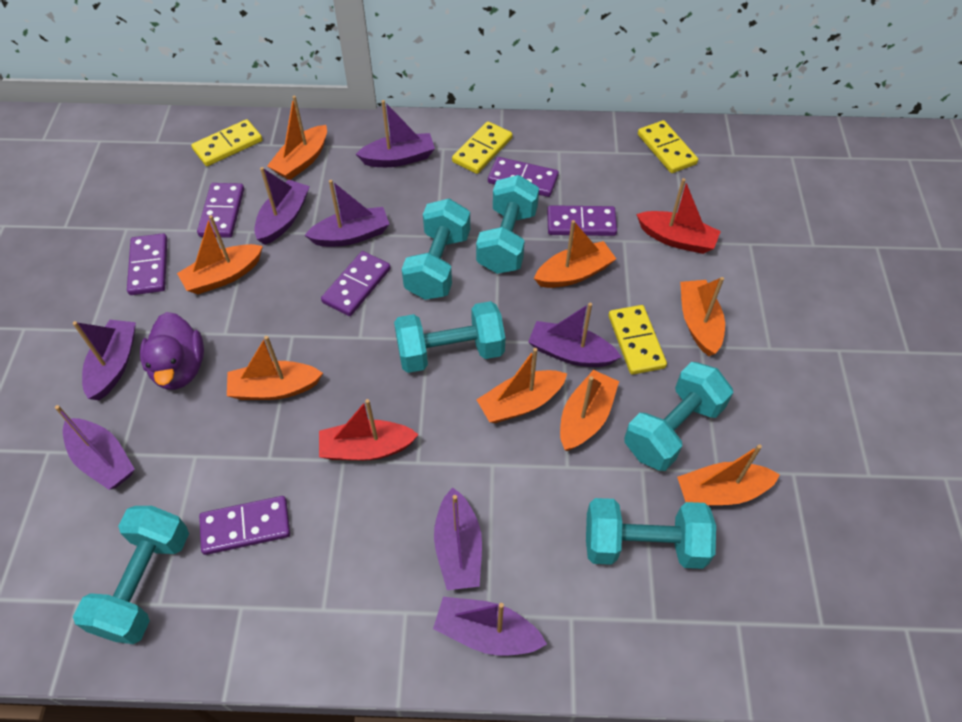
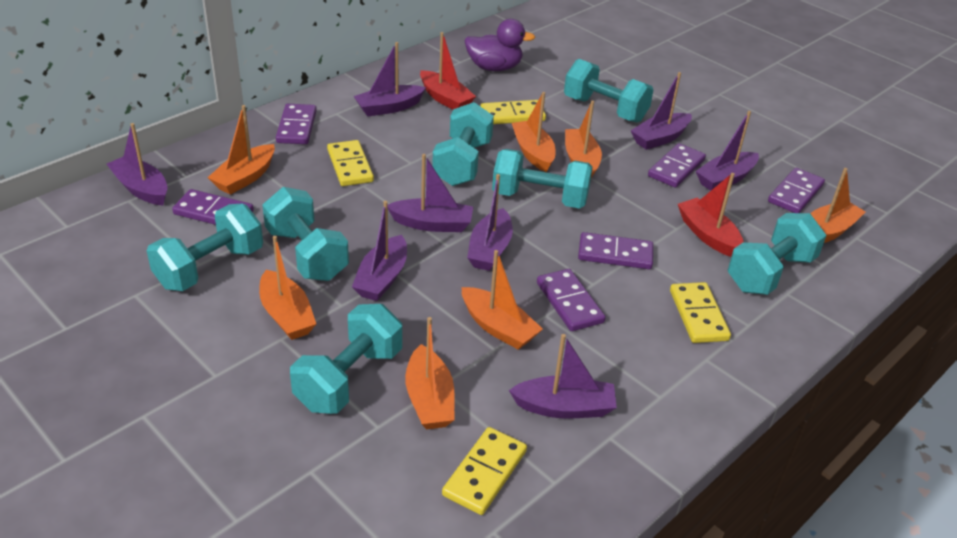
orange boat: [177,215,263,294] [227,336,323,400] [267,96,327,180] [477,348,567,423] [534,220,616,288] [560,370,619,451] [677,444,780,505] [680,277,725,356] = 8 -> [207,105,275,195] [259,236,316,340] [405,317,455,429] [462,250,543,350] [512,92,556,172] [565,101,602,178] [810,168,866,243] = 7
turquoise dumbbell: [73,506,189,644] [394,301,505,373] [402,199,470,300] [476,175,539,274] [586,498,716,569] [624,362,733,471] = 6 -> [147,204,263,291] [262,187,349,281] [290,304,402,414] [432,102,494,186] [492,149,593,209] [564,59,654,122] [728,213,827,295] = 7

